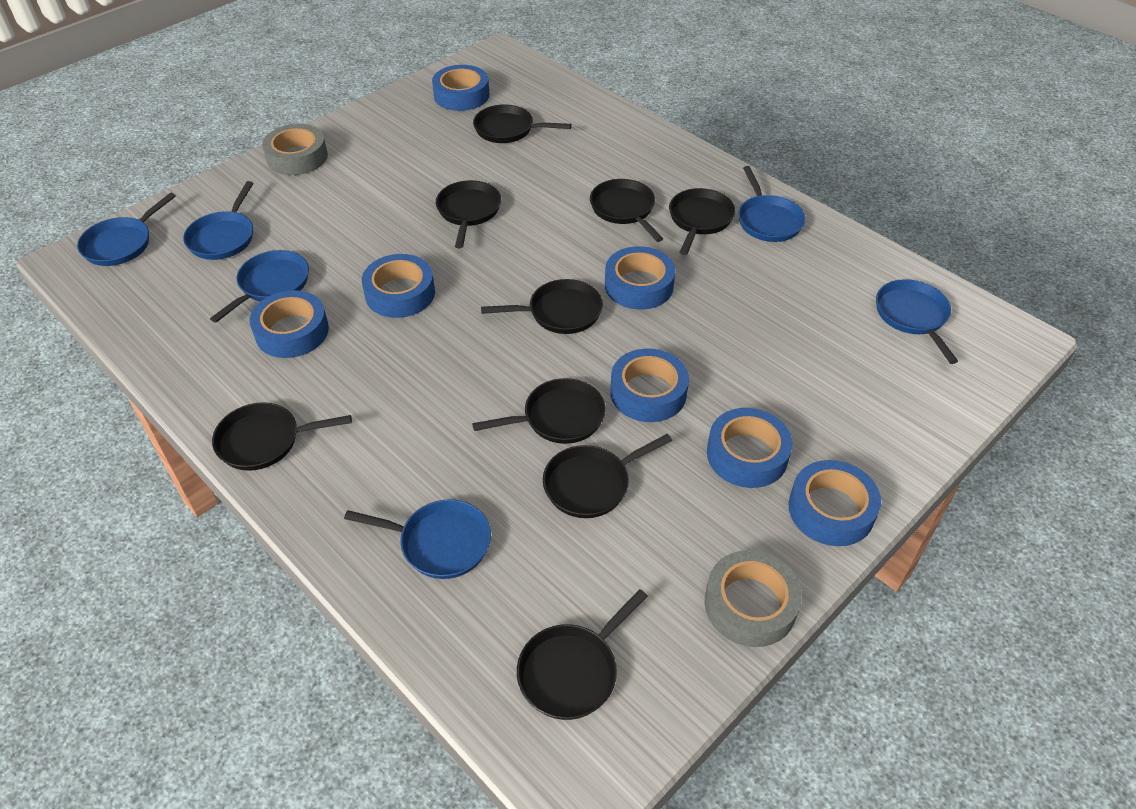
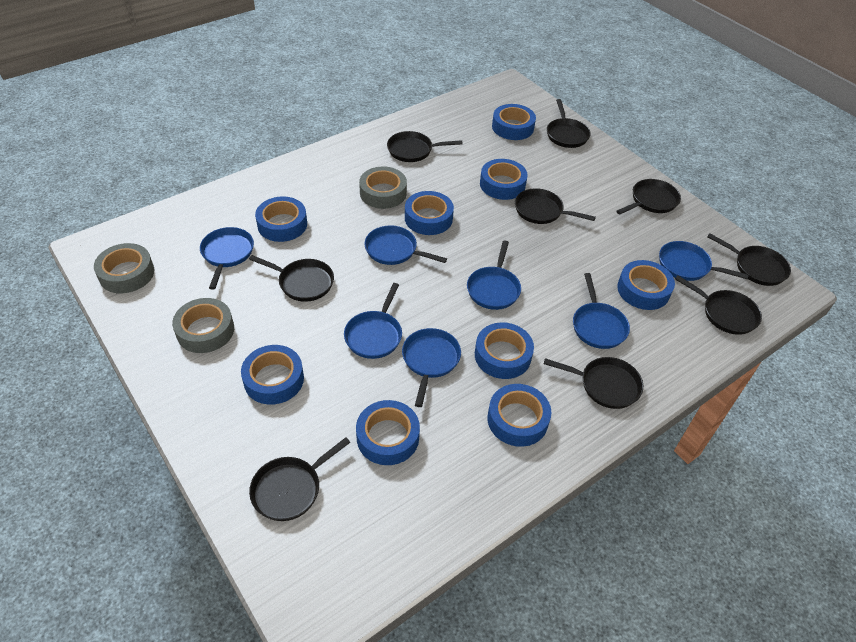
blue pan: [77,192,176,266] [183,181,254,260] [210,250,309,323] [344,499,491,579] [738,166,806,242] [876,279,958,364] = 6 -> [200,227,254,290] [344,283,402,359] [364,225,447,265] [402,328,461,407] [467,241,521,310] [573,273,630,349] [659,241,749,281] = 7
blue tape: [250,290,329,358] [362,254,435,318] [432,65,489,111] [605,246,675,310] [610,348,689,422] [707,408,793,488] [789,460,881,546] = 7 -> [241,345,304,405] [255,196,307,242] [356,400,420,465] [405,191,454,235] [475,322,534,379] [480,159,528,200] [487,384,551,447] [492,104,536,140] [617,260,675,310] = 9
grey tape: [262,124,328,175] [704,550,802,647] = 2 -> [94,243,154,293] [172,298,234,353] [359,167,407,209] = 3

